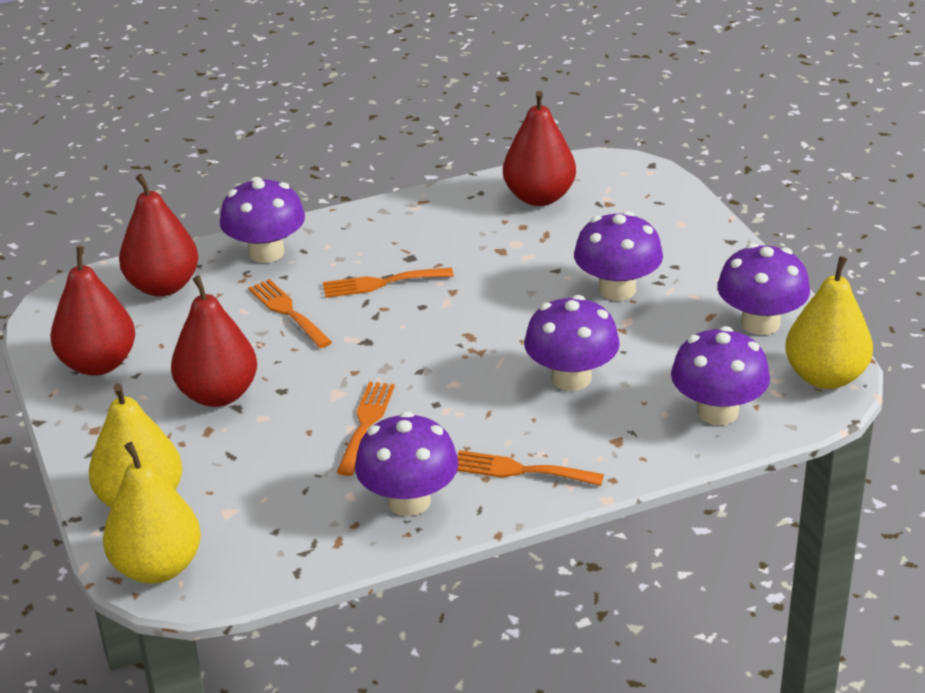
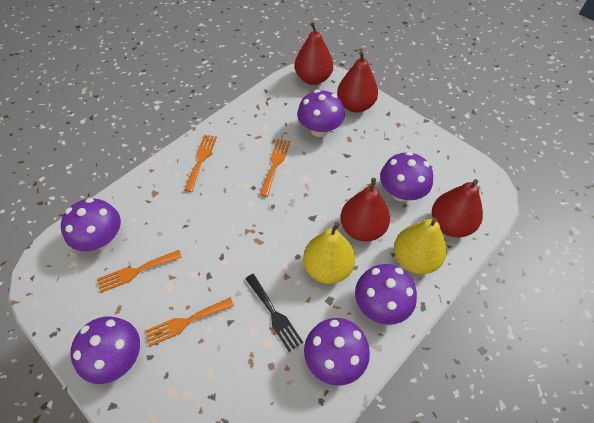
black fork: none = 0 -> [245,274,303,352] = 1
yellow pear: [89,383,182,508] [103,442,201,584] [785,256,873,389] = 3 -> [303,222,355,284] [394,217,447,274] = 2

